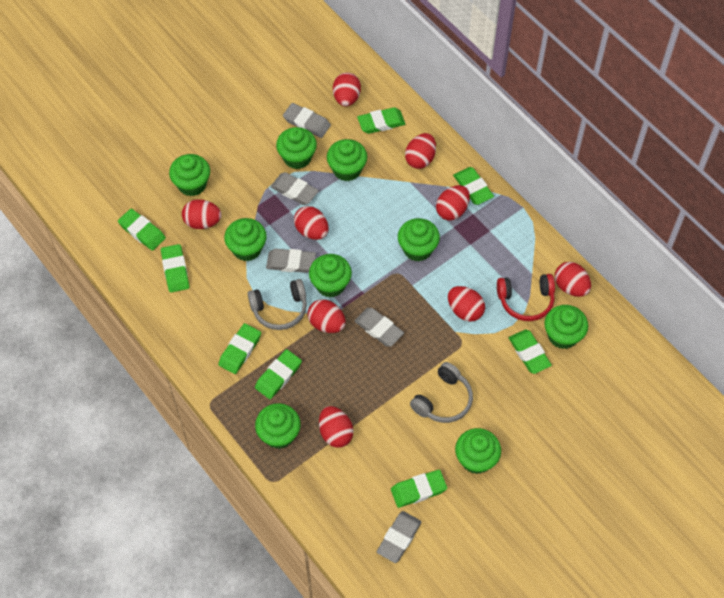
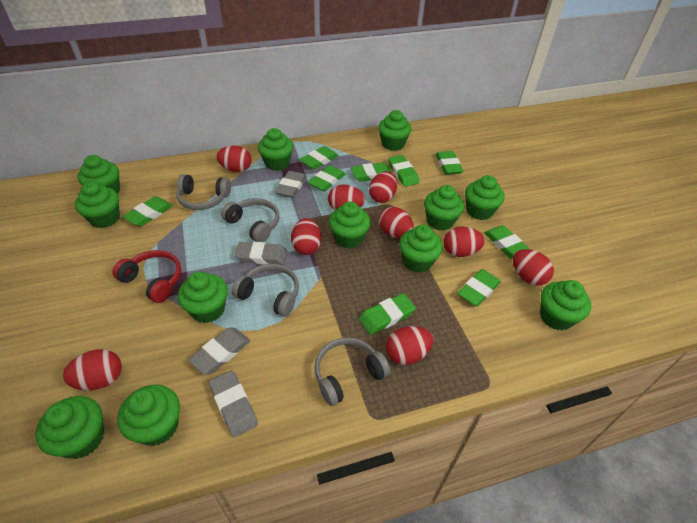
green cupcake: [169,154,210,196] [224,218,267,261] [255,403,301,449] [276,127,317,169] [309,254,352,298] [327,139,367,181] [398,218,440,262] [455,428,501,474] [544,305,588,349] = 9 -> [36,396,104,459] [75,181,120,228] [78,155,120,194] [117,385,180,446] [178,272,228,323] [258,128,294,171] [329,202,371,249] [378,110,412,151] [399,225,443,273] [424,185,464,231] [465,175,505,220] [540,280,591,330] = 12
green eraser: [118,209,166,251] [161,244,189,293] [218,323,261,374] [255,349,302,399] [357,107,405,134] [391,470,447,508] [453,167,494,205] [509,329,552,374] = 8 -> [122,196,173,226] [299,146,339,169] [308,165,346,191] [351,163,391,182] [359,293,416,335] [388,155,419,187] [436,151,463,175] [457,269,501,306] [484,225,529,258] = 9
grey eraser: [266,249,316,273] [271,172,319,205] [283,103,331,138] [354,308,404,347] [377,511,421,563] = 5 -> [188,328,250,375] [209,370,258,438] [235,242,287,265] [275,171,307,198] = 4
grey headphones: [248,279,307,330] [410,362,473,423] = 2 -> [176,174,231,210] [221,198,279,242] [232,264,299,317] [314,337,390,406] = 4

